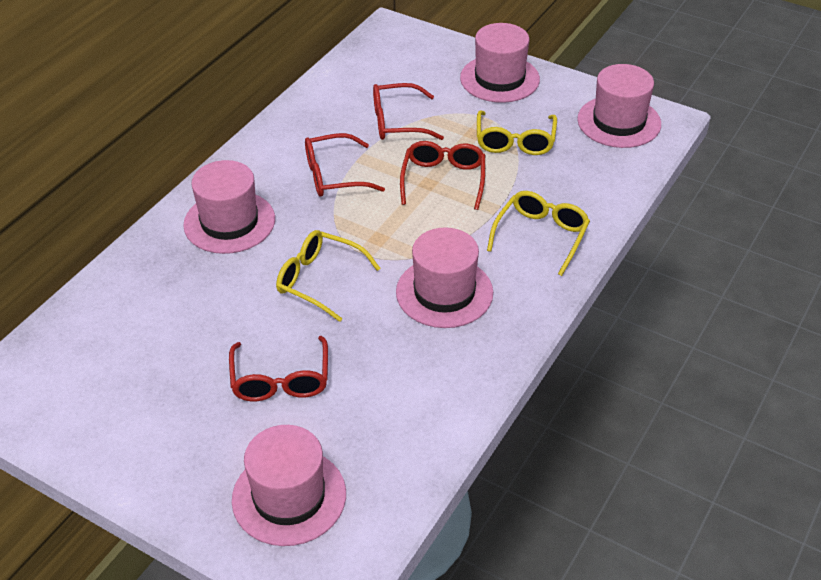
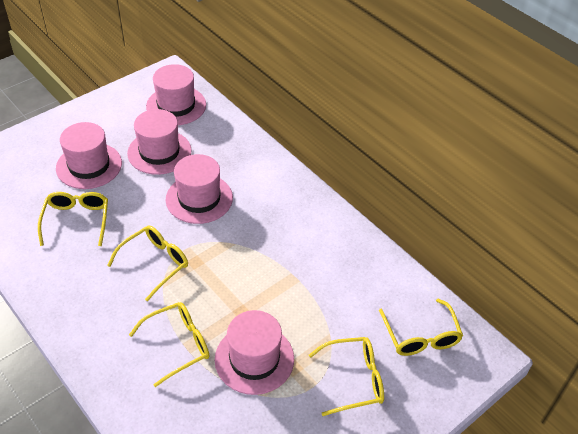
red glasses: [229,336,328,401] [305,133,385,197] [373,83,444,140] [400,141,485,210] = 4 -> none = 0
yellow glasses: [276,230,381,322] [477,111,557,155] [487,191,590,276] = 3 -> [38,192,108,246] [107,226,188,301] [129,302,209,387] [309,337,384,416] [379,299,463,356] = 5

